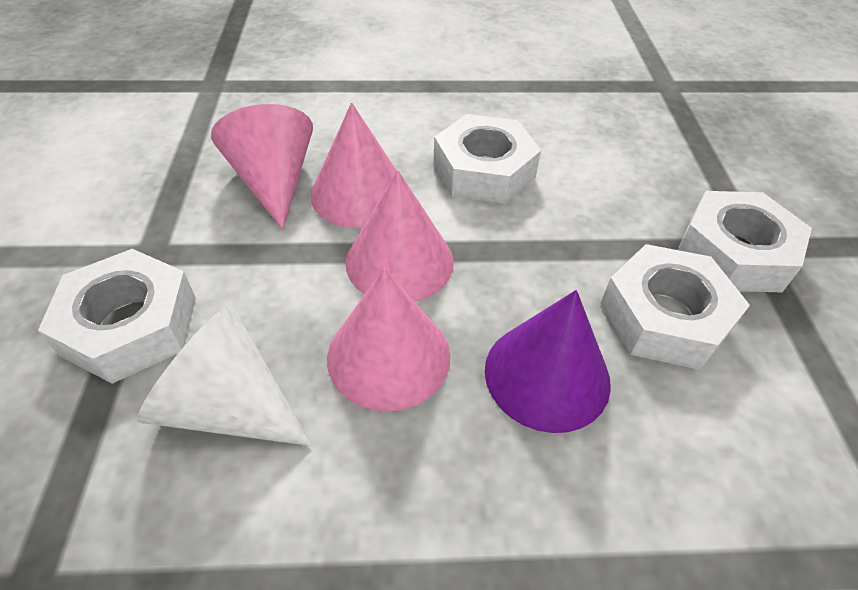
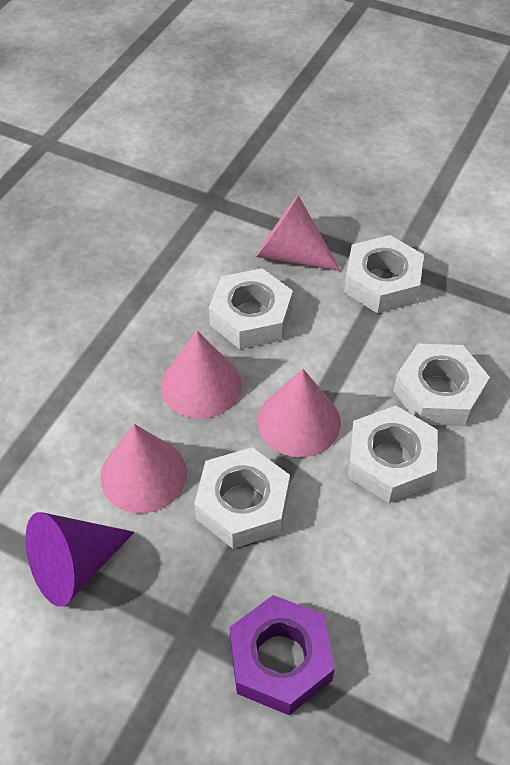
purple nut: none = 0 -> [229,595,335,715] = 1
white cone: [137,305,311,446] = 1 -> none = 0
white nut: [38,249,196,384] [433,114,541,204] [600,244,750,370] [678,191,812,292] = 4 -> [194,447,290,549] [209,268,293,349] [344,235,424,314] [348,406,437,503] [394,344,490,426] = 5

